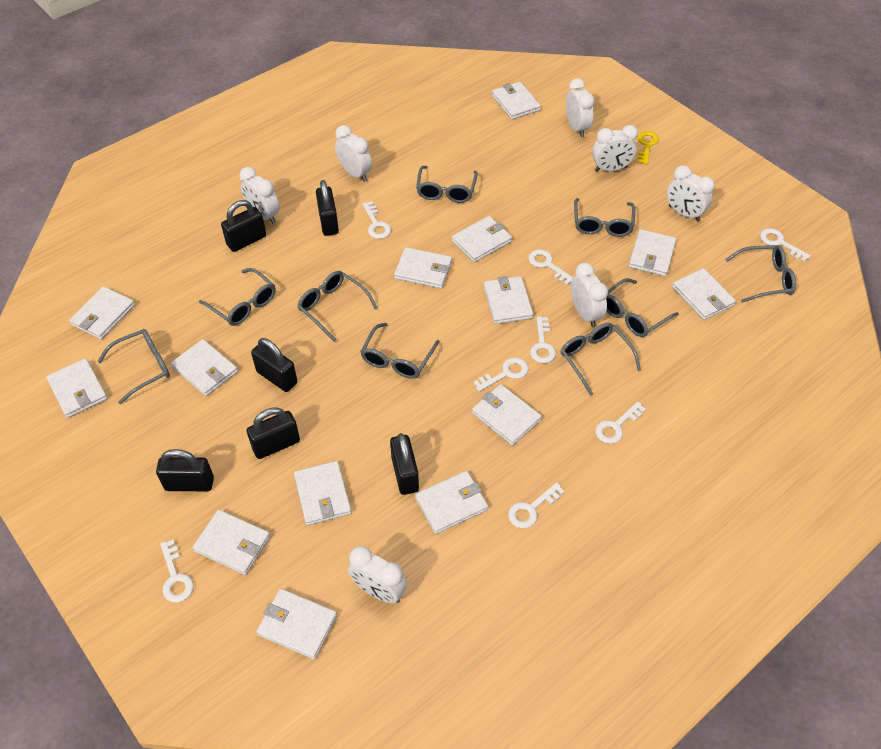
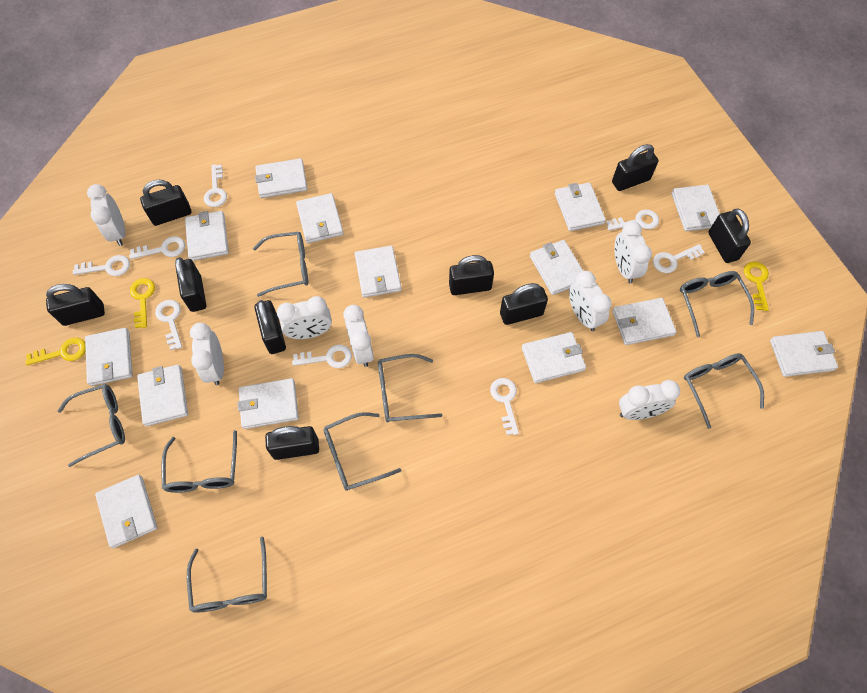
black padlock: [156,449,214,491] [221,200,266,252] [247,407,300,459] [251,338,297,392] [316,180,339,236] [390,433,419,495] = 6 -> [46,284,105,326] [140,180,191,226] [175,258,206,312] [254,300,286,354] [265,426,319,460] [449,255,494,295] [500,283,548,325] [612,144,658,191] [708,208,751,263] = 9
grey glasses: [97,329,170,404] [199,268,276,326] [297,271,377,342] [360,323,439,379] [416,166,478,203] [561,323,641,396] [574,198,635,237] [606,278,679,337] [725,245,796,303] = 9 -> [57,384,125,467] [161,430,237,493] [187,536,267,613] [253,232,308,297] [323,412,401,491] [378,354,443,422] [680,271,754,337] [684,353,764,429] = 8
yellow key: [637,131,659,165] = 1 -> [25,338,86,365] [130,278,155,328] [744,262,769,311] = 3

